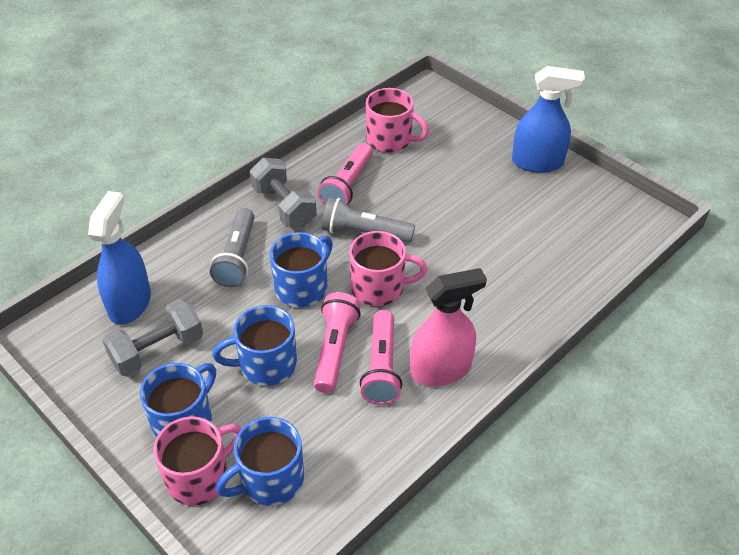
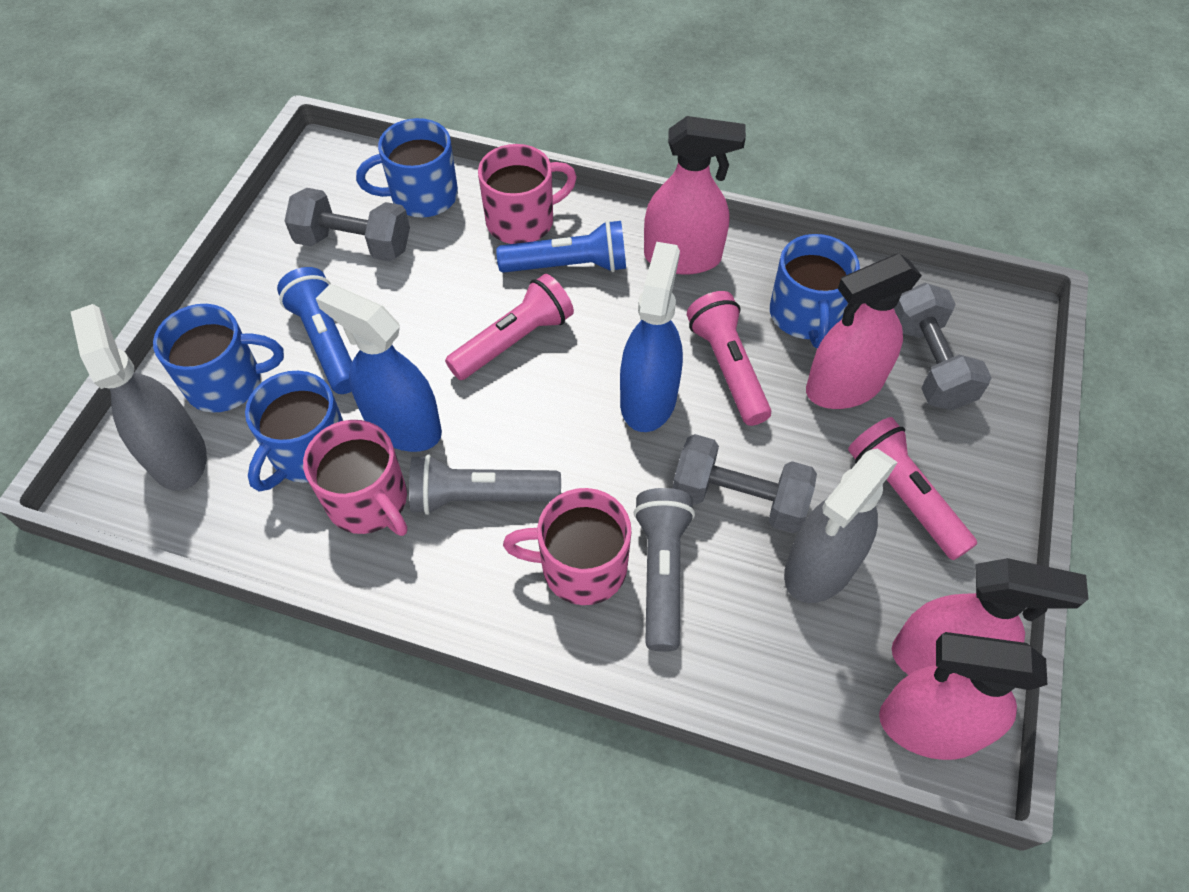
blue flashlight: none = 0 -> [277,267,352,394] [496,220,626,273] = 2
grey dumbbell: [102,299,203,376] [250,158,317,228] = 2 -> [285,188,410,262] [673,434,817,533] [894,283,992,410] = 3
grey spray bottle: none = 0 -> [71,304,207,491] [784,449,898,603] = 2
pink spray bottle: [410,268,487,386] = 1 -> [644,116,746,274] [806,254,922,409] [879,632,1047,760] [892,558,1088,675] = 4

